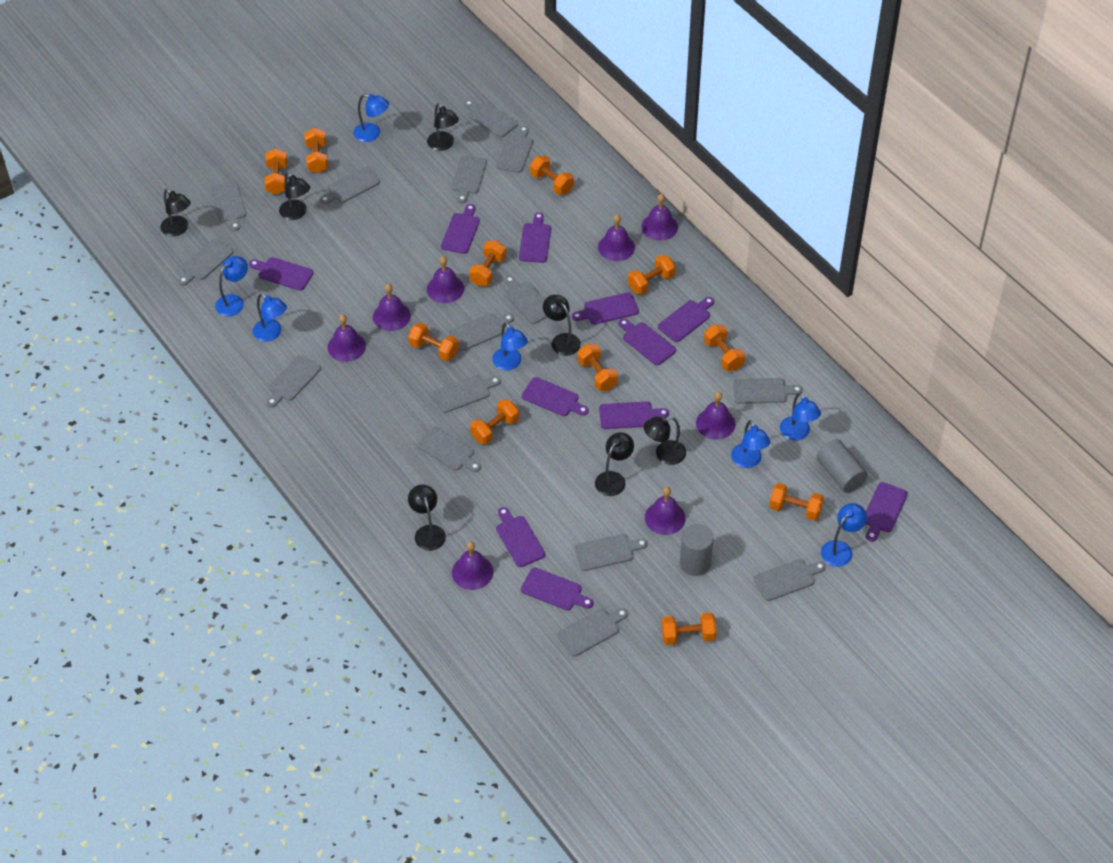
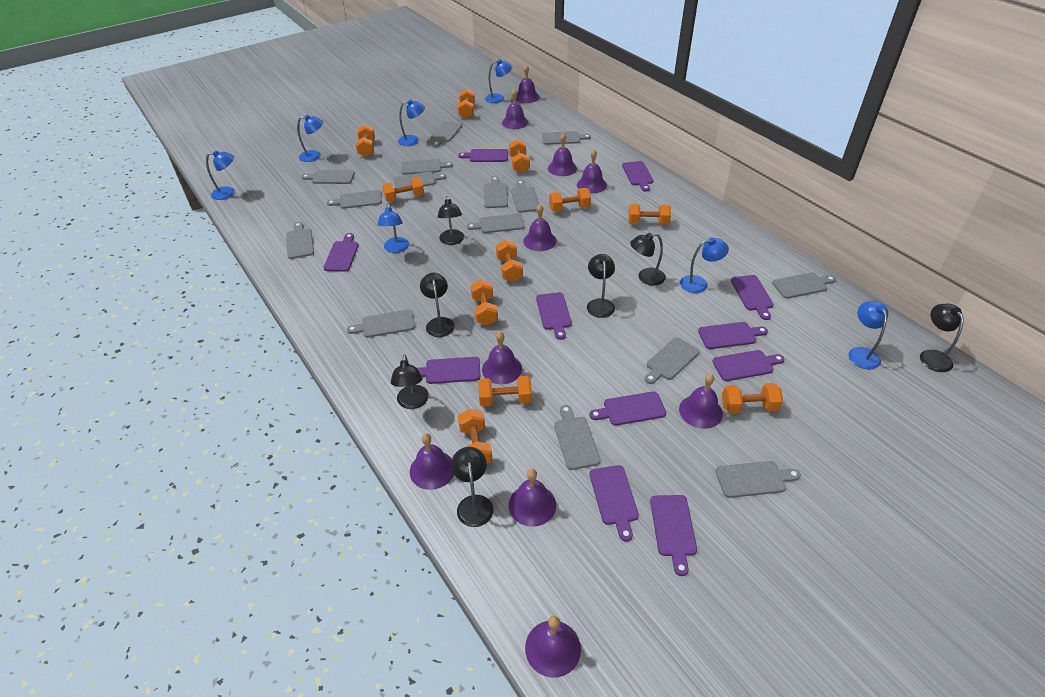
grey cylinder: [680,524,714,576] [816,439,868,493] = 2 -> none = 0
purple bell: [328,314,366,362] [373,284,411,331] [427,256,464,303] [452,542,493,590] [598,214,635,261] [641,194,678,241] [645,487,686,535] [696,392,735,440] = 8 -> [410,433,454,490] [482,332,522,384] [502,89,528,129] [509,469,556,527] [516,64,539,103] [523,204,557,251] [525,616,581,678] [548,133,577,176] [577,150,607,193] [679,374,723,429] = 10

